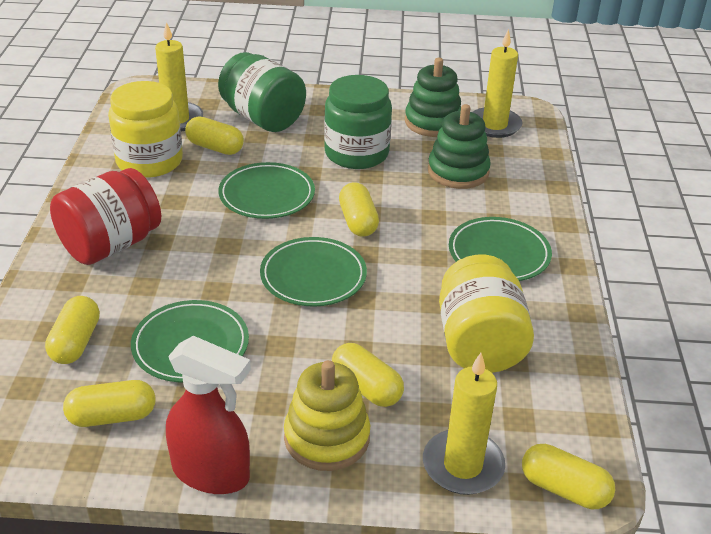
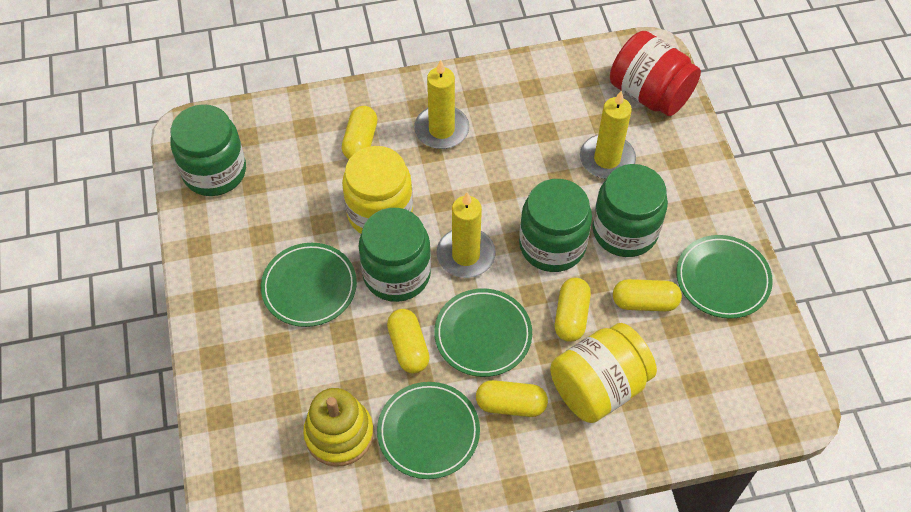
green jar: [218,52,306,132] [324,75,392,169] = 2 -> [170,104,246,196] [359,208,431,302] [519,179,592,272] [592,164,668,257] = 4
green stacking toy: [405,58,461,137] [428,104,491,189] = 2 -> none = 0
red spray bottle: [166,336,251,494] = 1 -> none = 0
yellow capsule: [45,296,100,364] [63,380,156,427] [185,117,244,155] [332,343,404,407] [339,182,379,237] [522,444,615,509] = 6 -> [342,106,378,159] [387,309,430,374] [476,380,548,417] [555,278,591,342] [613,279,682,311] = 5

